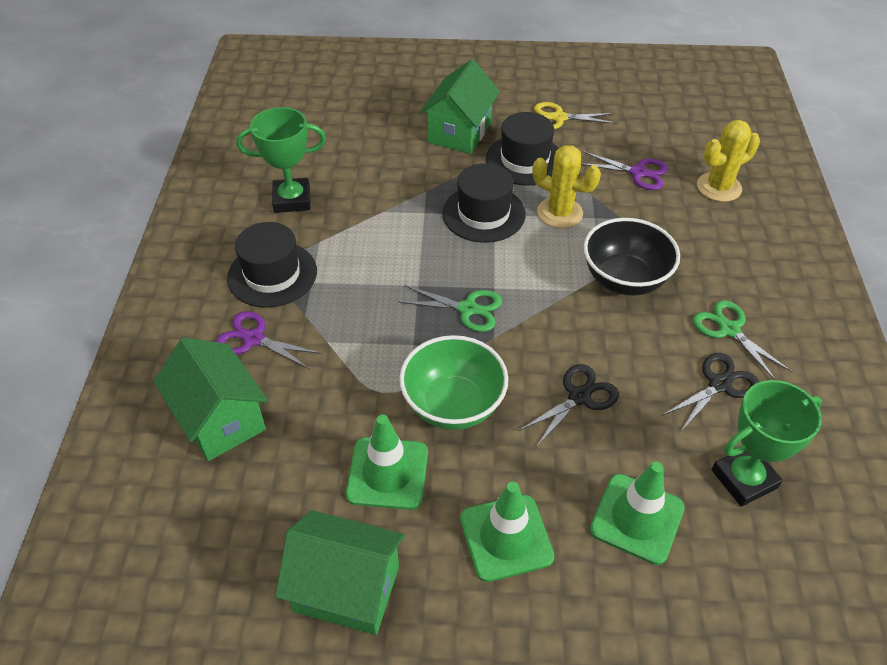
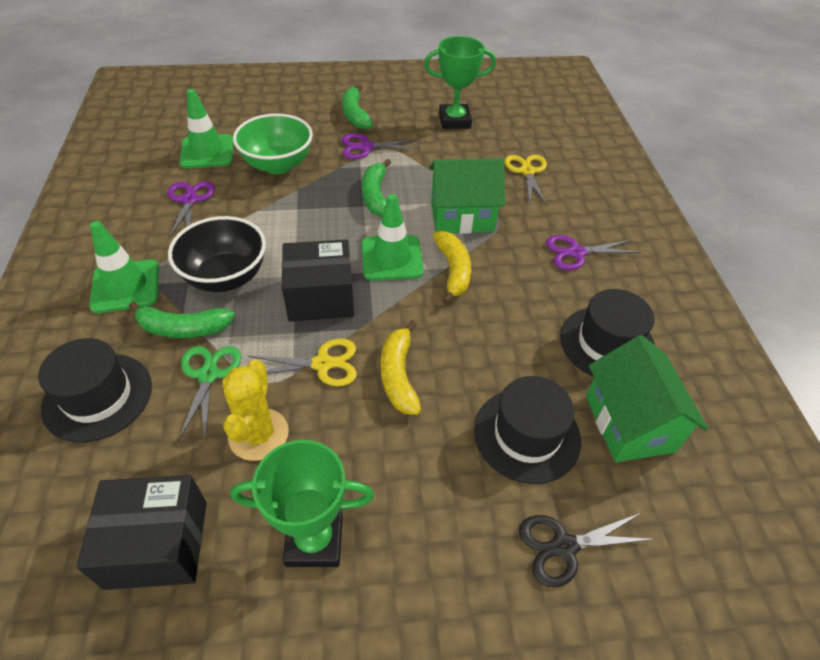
black box: none = 0 -> [76,475,207,590] [282,239,354,322] = 2
black scissors: [518,364,619,447] [662,353,759,431] = 2 -> [519,513,655,587] = 1
green banana: none = 0 -> [129,301,235,338] [342,84,374,130] [362,159,391,217] = 3
green house: [153,337,268,461] [275,510,405,635] [420,59,500,154] = 3 -> [429,158,505,234] [586,335,708,462] = 2
green scissors: [398,286,502,332] [693,300,792,380] = 2 -> [178,346,241,441] = 1
purple scissors: [216,311,322,369] [581,151,669,190] = 2 -> [168,181,215,238] [342,133,420,159] [546,235,640,270] = 3
yellow banana: none = 0 -> [381,320,421,415] [433,231,471,304] = 2
yellow cactus: [532,145,601,228] [697,120,760,202] = 2 -> [222,360,289,461] = 1
yellow scissors: [534,102,617,129] = 1 -> [248,339,357,386] [504,155,548,206] = 2

